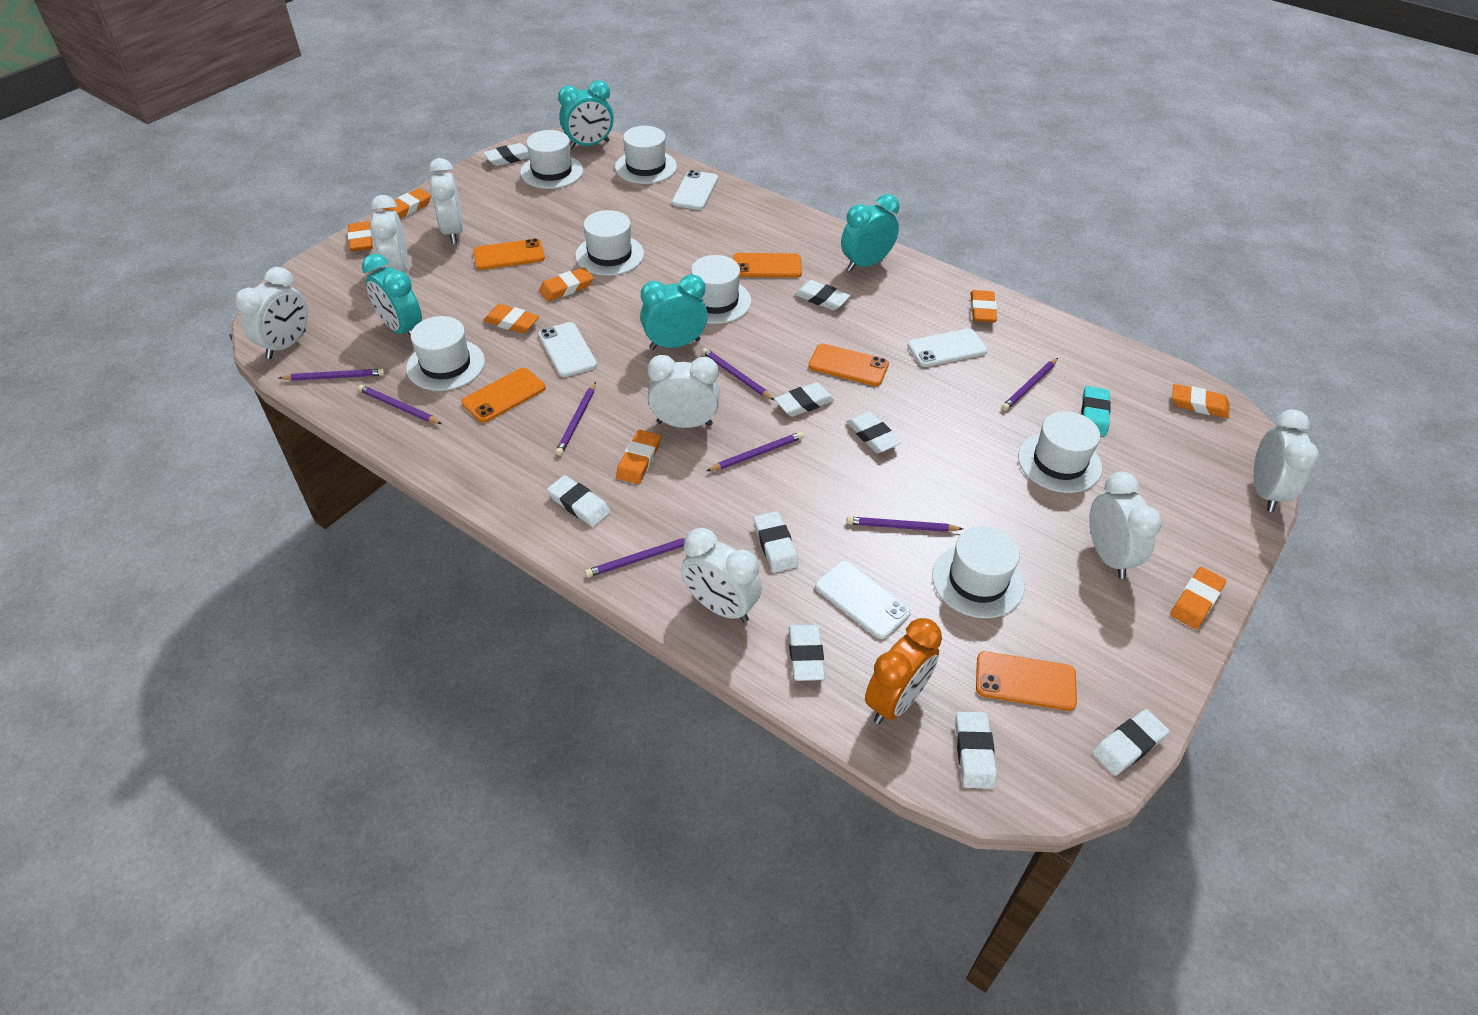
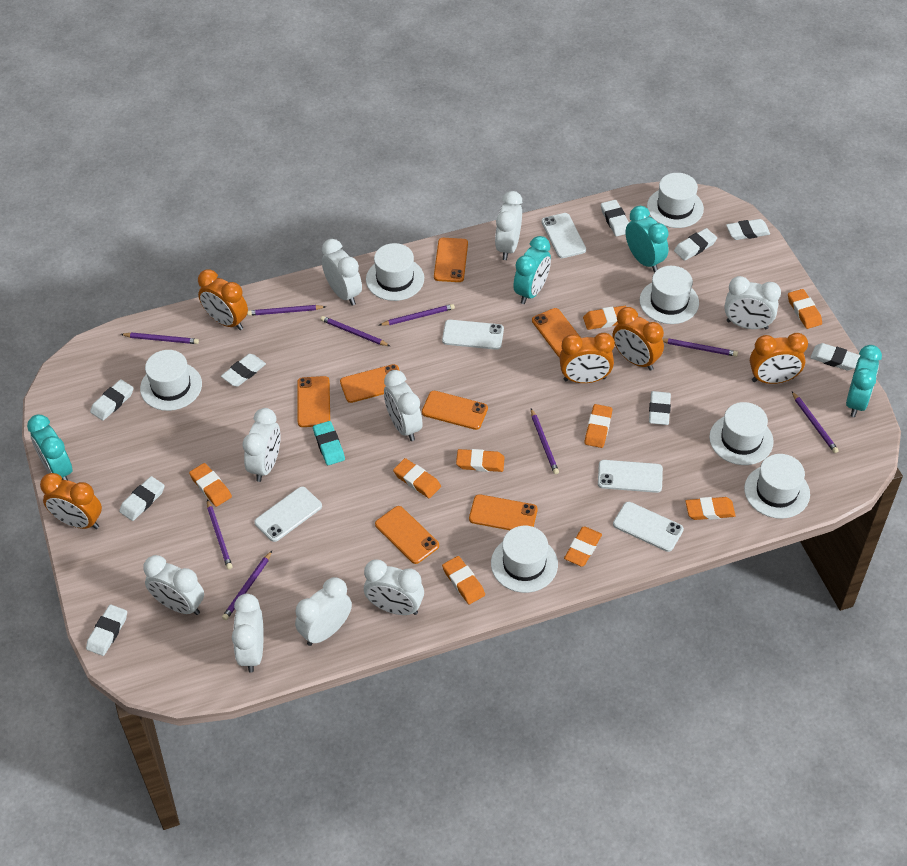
orange clock: [865,618,942,724] = 1 -> [40,473,102,529] [198,269,248,330] [559,333,615,383] [613,307,664,371] [750,333,808,384] = 5
orange eraser: [348,221,373,252] [383,188,431,219] [483,304,539,333] [539,267,593,301] [616,430,661,484] [971,290,997,323] [1170,567,1226,629] [1172,384,1230,418] = 8 -> [189,463,232,507] [393,458,441,498] [442,556,485,604] [456,449,505,472] [564,526,602,567] [583,306,626,330] [585,404,612,448] [685,497,736,520] [788,289,822,329] = 9
orange phone: [461,368,546,423] [473,238,545,270] [733,253,802,278] [809,343,889,386] [976,651,1077,711] = 5 -> [297,376,330,427] [340,364,400,403] [375,506,439,564] [422,391,488,430] [434,238,468,282] [469,494,538,530] [532,308,581,357] = 7
purple pencil: [279,369,385,381] [358,385,442,424] [555,382,596,456] [585,538,685,577] [701,348,774,400] [707,432,804,471] [847,517,963,532] [1002,358,1058,411] = 8 -> [121,332,199,344] [207,499,233,569] [222,551,272,620] [247,305,326,316] [321,316,390,346] [380,304,455,326] [531,408,559,474] [662,338,738,357] [792,392,839,453] = 9
white clock: [235,267,308,359] [370,195,408,272] [429,158,463,244] [648,355,720,428] [681,528,762,623] [1089,472,1162,579] [1253,410,1319,512] = 7 -> [143,555,204,615] [232,594,264,673] [243,408,281,482] [295,577,352,646] [322,239,362,306] [364,559,424,615] [384,370,422,441] [495,191,522,260] [724,276,781,329] = 9
white phone: [538,322,597,377] [672,170,718,210] [815,561,911,639] [907,328,988,367] = 4 -> [254,487,322,542] [442,320,504,350] [541,213,586,258] [598,460,663,493] [613,502,684,552] = 5

